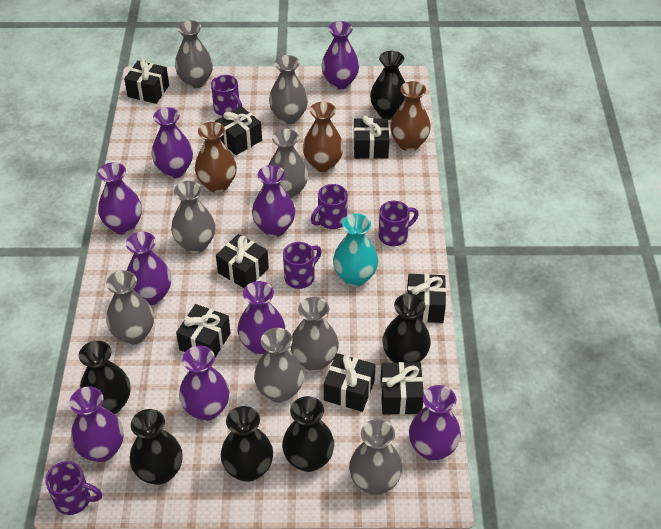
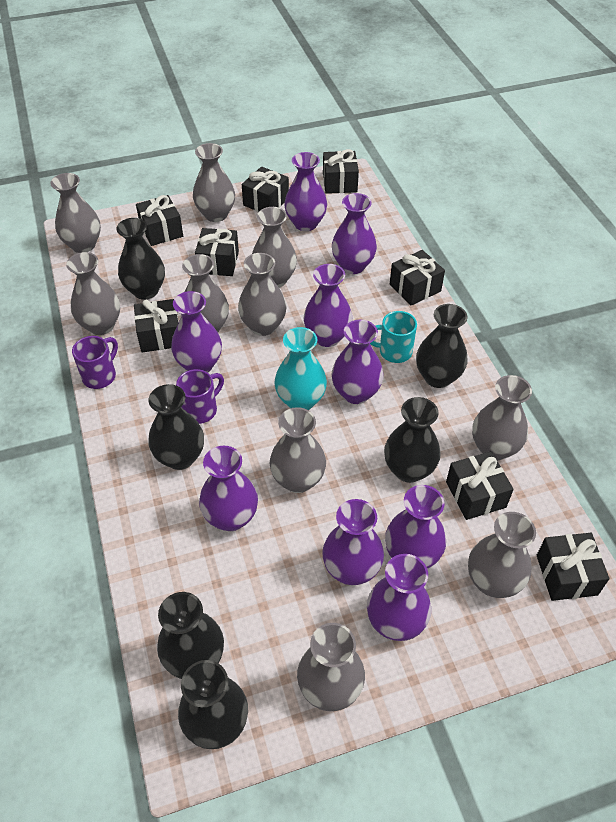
brown vase: [195,122,237,193] [303,102,344,172] [390,81,431,151] = 3 -> none = 0
grey vase: [106,270,154,345] [171,181,215,253] [175,20,213,88] [254,328,304,403] [269,55,308,124] [269,129,308,199] [291,297,339,371] [349,419,402,495] = 8 -> [50,173,101,253] [66,252,120,335] [181,254,229,332] [193,143,235,222] [238,253,286,336] [252,207,297,287] [270,407,326,493] [297,623,365,711] [468,512,536,598] [472,375,532,460] = 10
purple mug: [45,461,102,515] [211,75,242,116] [283,242,322,289] [311,184,348,229] [379,201,419,246] = 5 -> [72,336,118,389] [176,369,224,424] = 2
turquoise mug: none = 0 -> [370,311,417,363] = 1

